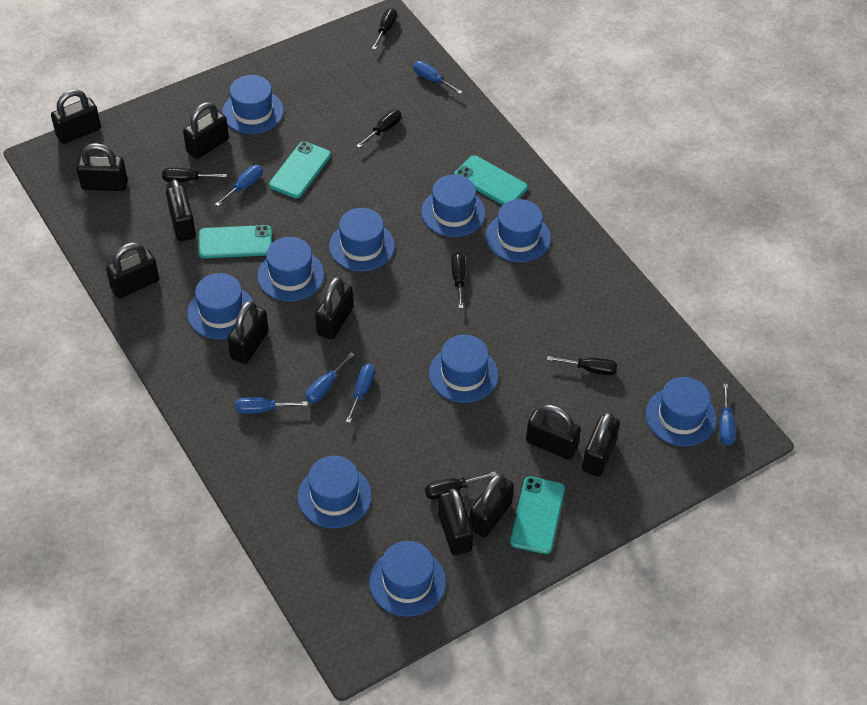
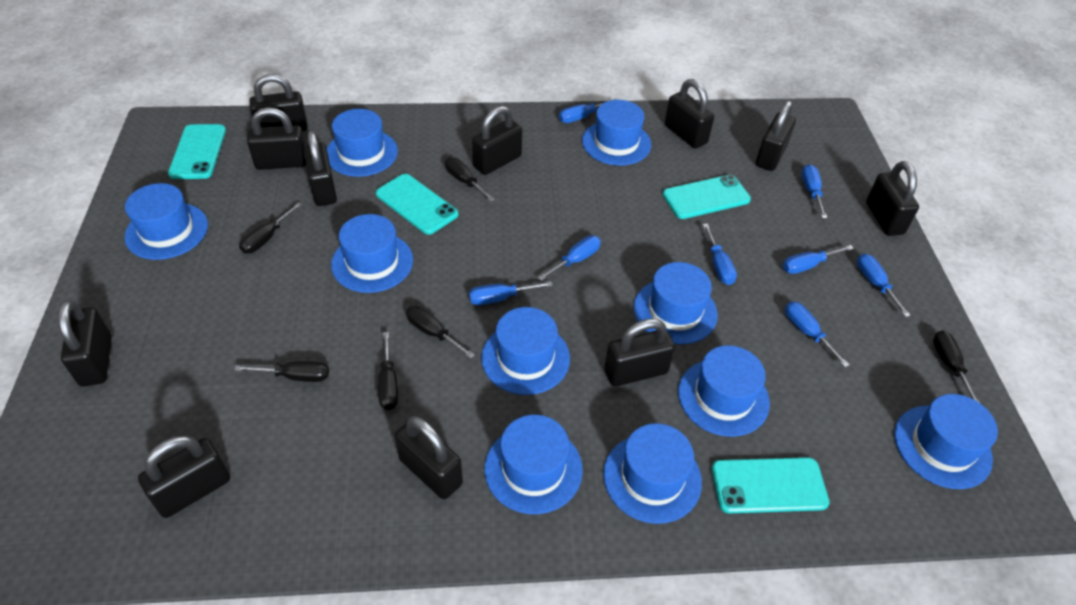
blue screwdriver: [215,165,263,206] [235,397,308,414] [306,352,355,403] [346,364,375,423] [413,61,462,94] [720,384,735,446] = 6 -> [469,281,553,305] [538,235,601,281] [559,98,619,123] [703,224,737,285] [783,245,854,274] [785,301,849,367] [801,164,827,218] [857,253,911,317] = 8

